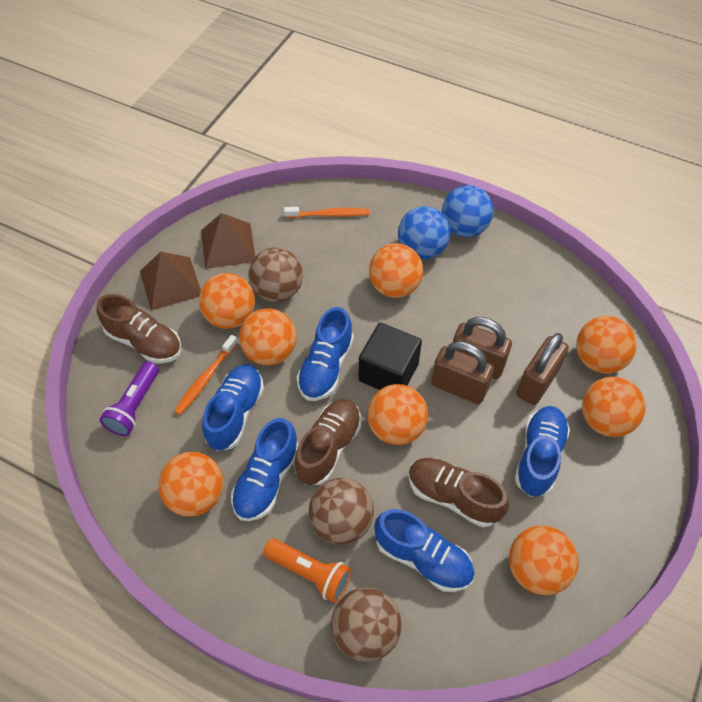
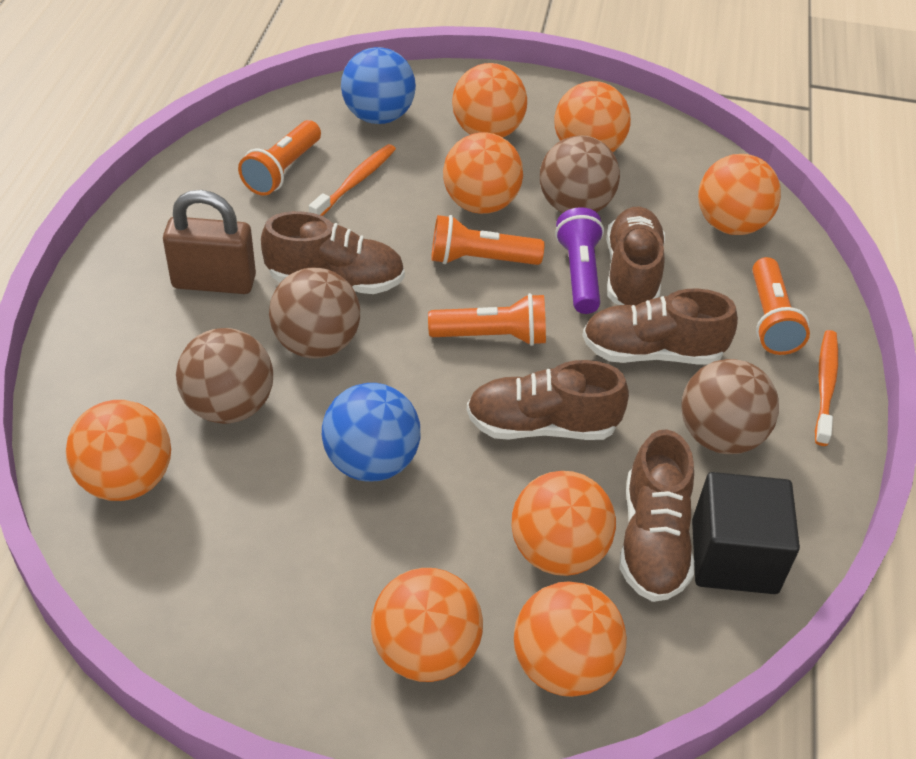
blue shoe: [202,364,264,451] [231,418,298,521] [297,307,354,401] [374,509,475,592] [515,406,570,497] = 5 -> none = 0
brown ball: [248,247,303,302] [309,478,374,545] [331,587,401,662] = 3 -> [176,328,273,424] [269,267,360,359] [540,135,620,213] [681,359,779,454] = 4
brown padlock: [431,341,494,404] [453,317,512,379] [516,333,569,405] = 3 -> [163,190,256,294] = 1
brown pyramid: [140,252,201,311] [201,213,255,269] = 2 -> none = 0
brown shoe: [97,294,181,364] [294,399,361,485] [408,458,509,527] = 3 -> [261,211,405,294] [467,360,629,440] [582,289,738,364] [606,207,665,305] [619,429,694,602] = 5
orange flashlight: [263,538,352,603] = 1 -> [238,120,321,196] [428,293,546,346] [431,215,544,265] [752,257,810,355] = 4

